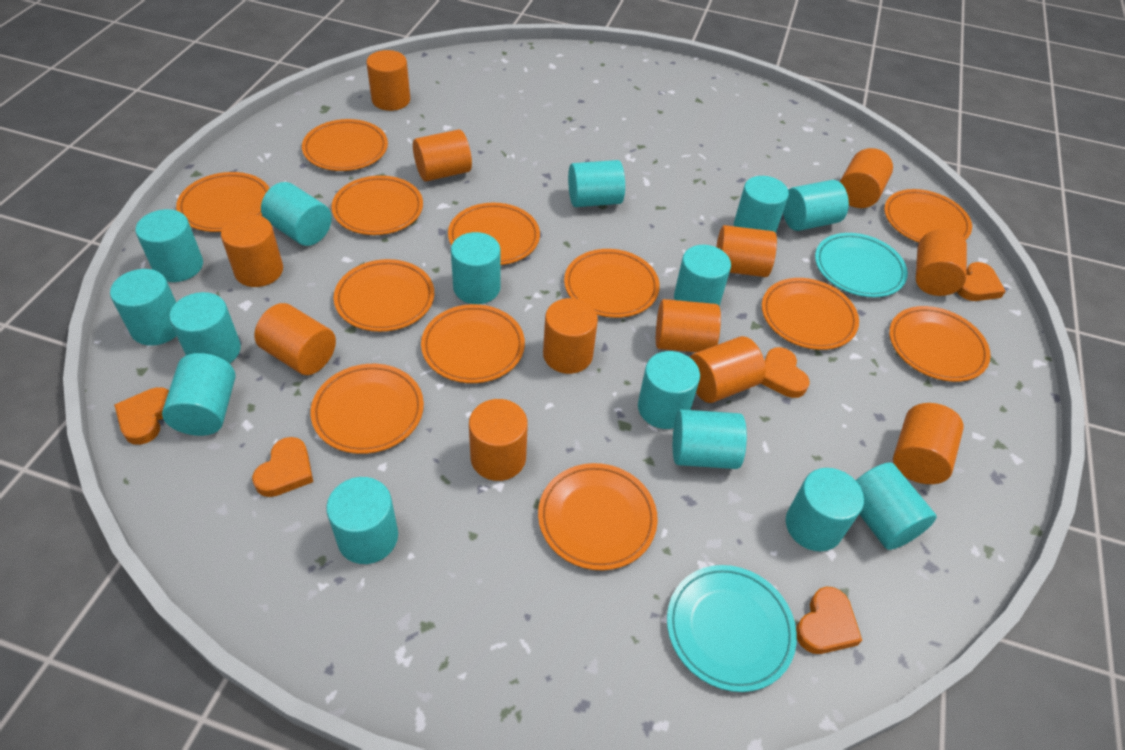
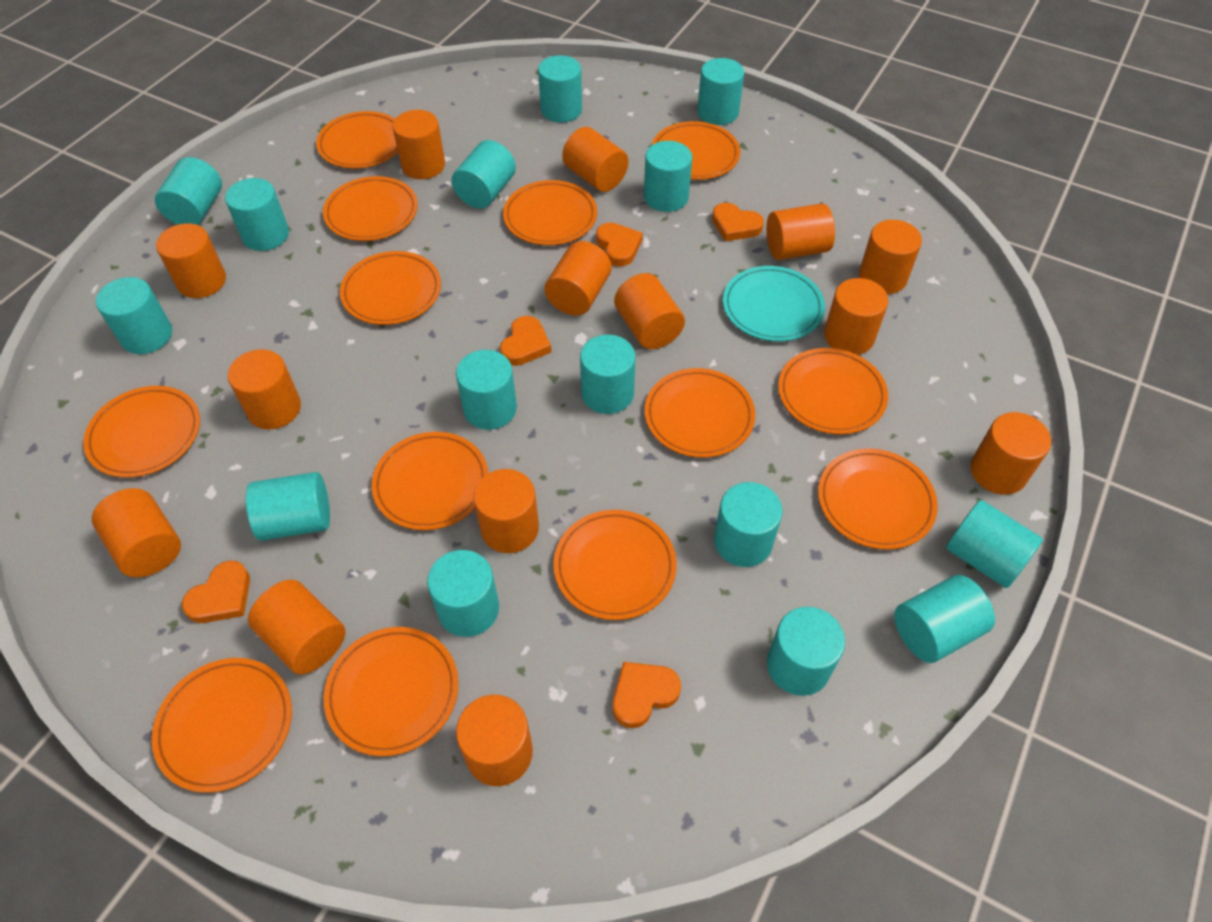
orange cylinder: [221,215,283,287] [254,303,336,375] [367,50,410,111] [413,129,472,182] [469,399,528,481] [543,298,598,374] [656,299,721,353] [690,336,766,403] [716,225,777,277] [840,148,893,208] [893,403,964,484] [916,229,967,296] = 12 -> [92,488,181,577] [156,223,226,298] [228,349,301,430] [248,580,346,675] [393,110,445,179] [456,695,533,786] [473,469,539,553] [545,241,612,316] [562,127,628,192] [614,273,685,349] [766,203,835,260] [824,278,888,355] [859,220,922,294] [971,412,1051,495] = 14
orange plate: [176,172,270,232] [302,119,388,171] [310,364,424,454] [331,175,423,235] [334,259,434,332] [421,304,525,383] [448,203,540,265] [538,463,658,570] [564,249,660,318] [762,278,859,350] [884,189,972,243] [889,306,991,382] = 12 -> [83,386,200,478] [152,658,292,793] [316,111,398,168] [323,176,418,241] [324,627,459,756] [340,251,441,325] [372,432,488,530] [503,180,597,245] [553,510,677,620] [645,368,755,458] [651,121,740,180] [778,348,888,434] [818,448,938,550] = 13
turquoise plate: [667,565,797,692] [815,233,908,297] = 2 -> [723,266,825,341] = 1

